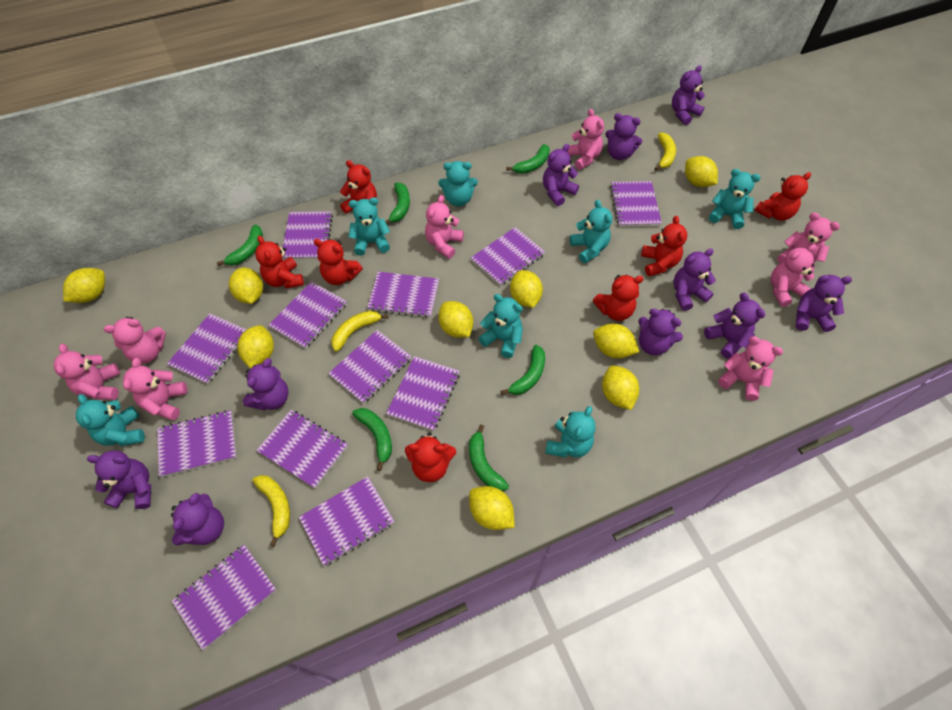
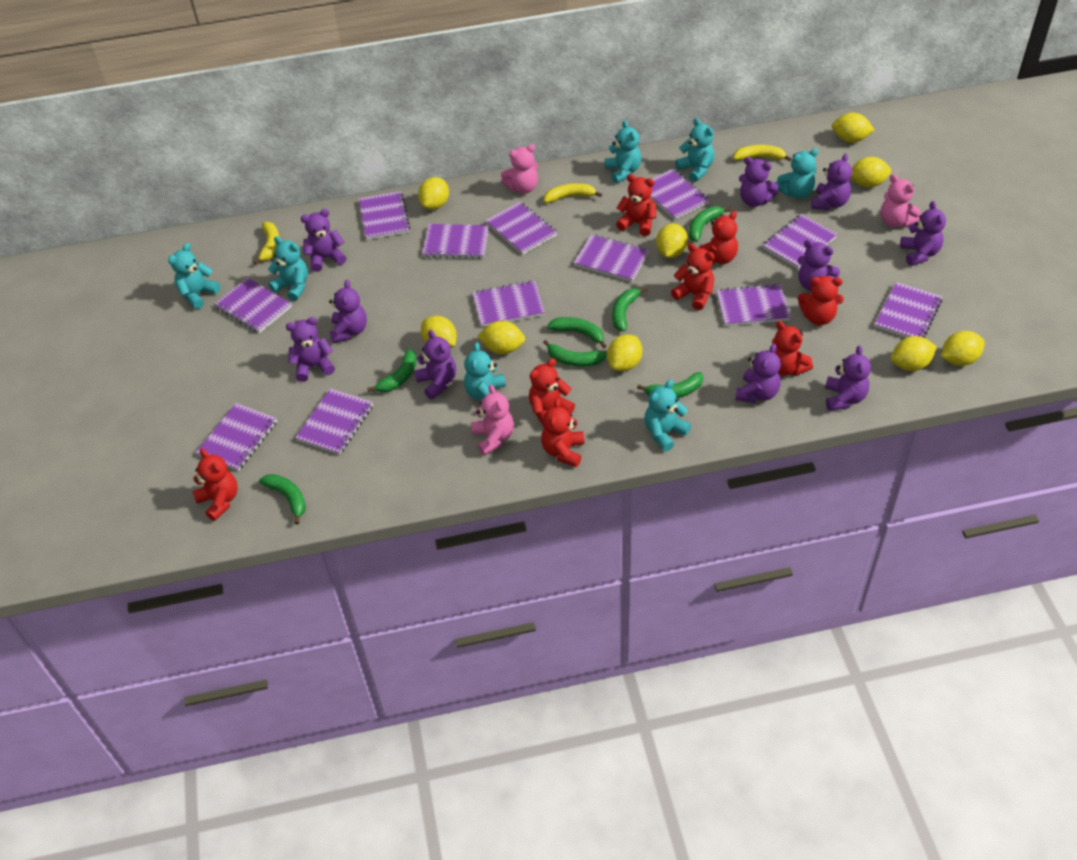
green banana: [217,225,263,266] [352,408,392,471] [385,183,410,224] [469,425,509,491] [501,345,545,395] [506,144,550,174] = 6 -> [259,474,306,524] [367,349,417,392] [543,340,607,367] [547,317,606,348] [612,287,647,331] [637,372,703,398] [689,206,731,242] = 7
pink teddy bear: [54,344,120,400] [104,317,166,364] [123,358,187,420] [425,195,464,259] [567,109,604,170] [718,336,783,401] [771,244,816,307] [777,213,840,272] = 8 -> [471,385,514,455] [501,144,538,194] [881,174,921,227] = 3
red teddy bear: [255,235,304,289] [314,239,363,285] [340,160,377,214] [405,432,456,482] [593,275,644,321] [641,216,687,276] [754,172,811,221] = 7 -> [192,449,238,521] [529,358,575,428] [541,398,584,467] [616,174,656,236] [671,243,715,310] [700,211,738,264] [772,321,813,376] [798,276,844,325] = 8

